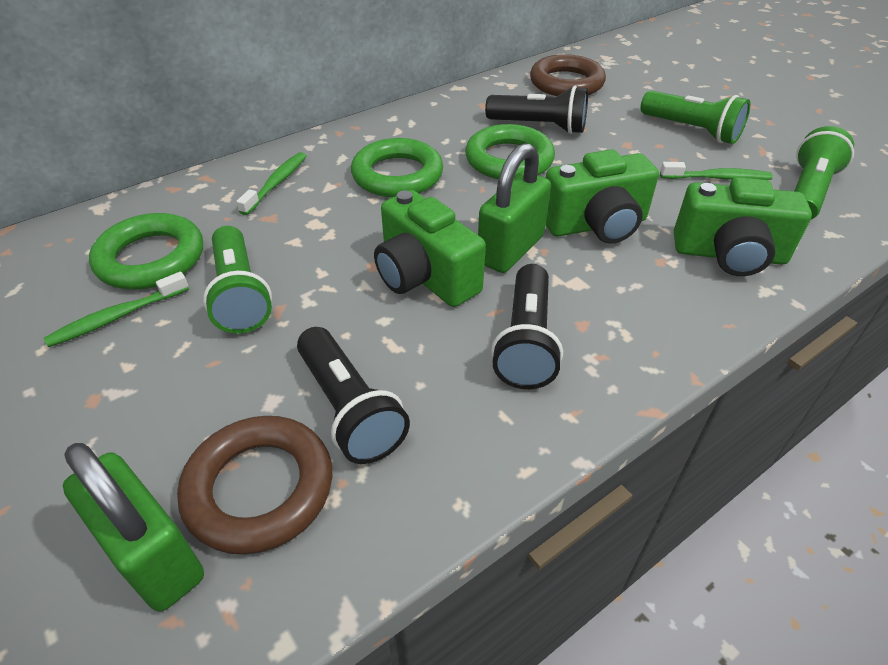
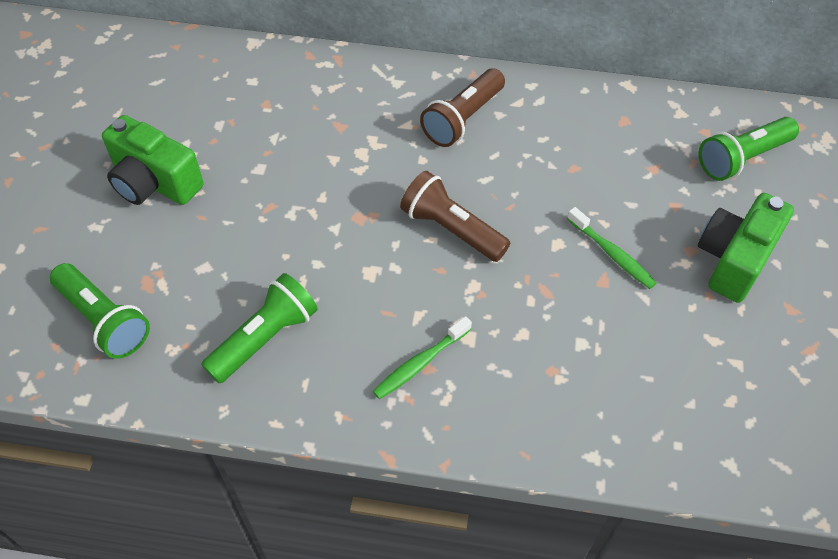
black flashlight: [297,327,410,464] [485,86,588,134] [491,264,563,389] = 3 -> none = 0
brown flashlight: none = 0 -> [400,171,510,262] [420,68,505,147] = 2
brown ring: [177,416,332,555] [530,54,606,96] = 2 -> none = 0
green camera: [374,190,486,307] [546,149,659,244] [674,177,812,276] = 3 -> [102,115,204,205] [698,193,794,303] = 2
green padlock: [63,443,204,612] [478,143,551,273] = 2 -> none = 0
green ring: [89,213,203,289] [351,138,443,197] [465,124,555,179] = 3 -> none = 0
green toothbrush: [44,272,189,347] [236,152,306,215] [660,162,773,180] = 3 -> [373,316,472,399] [567,207,656,289] = 2

